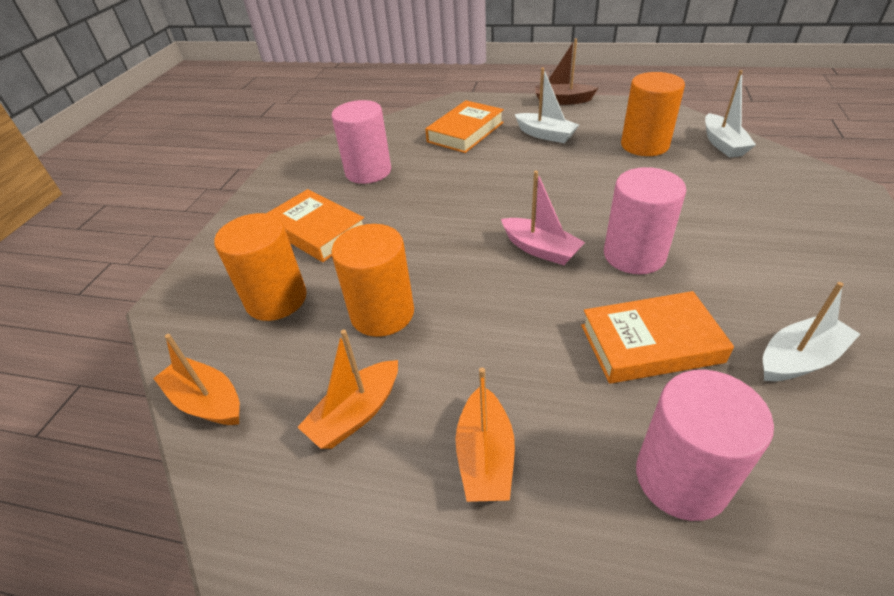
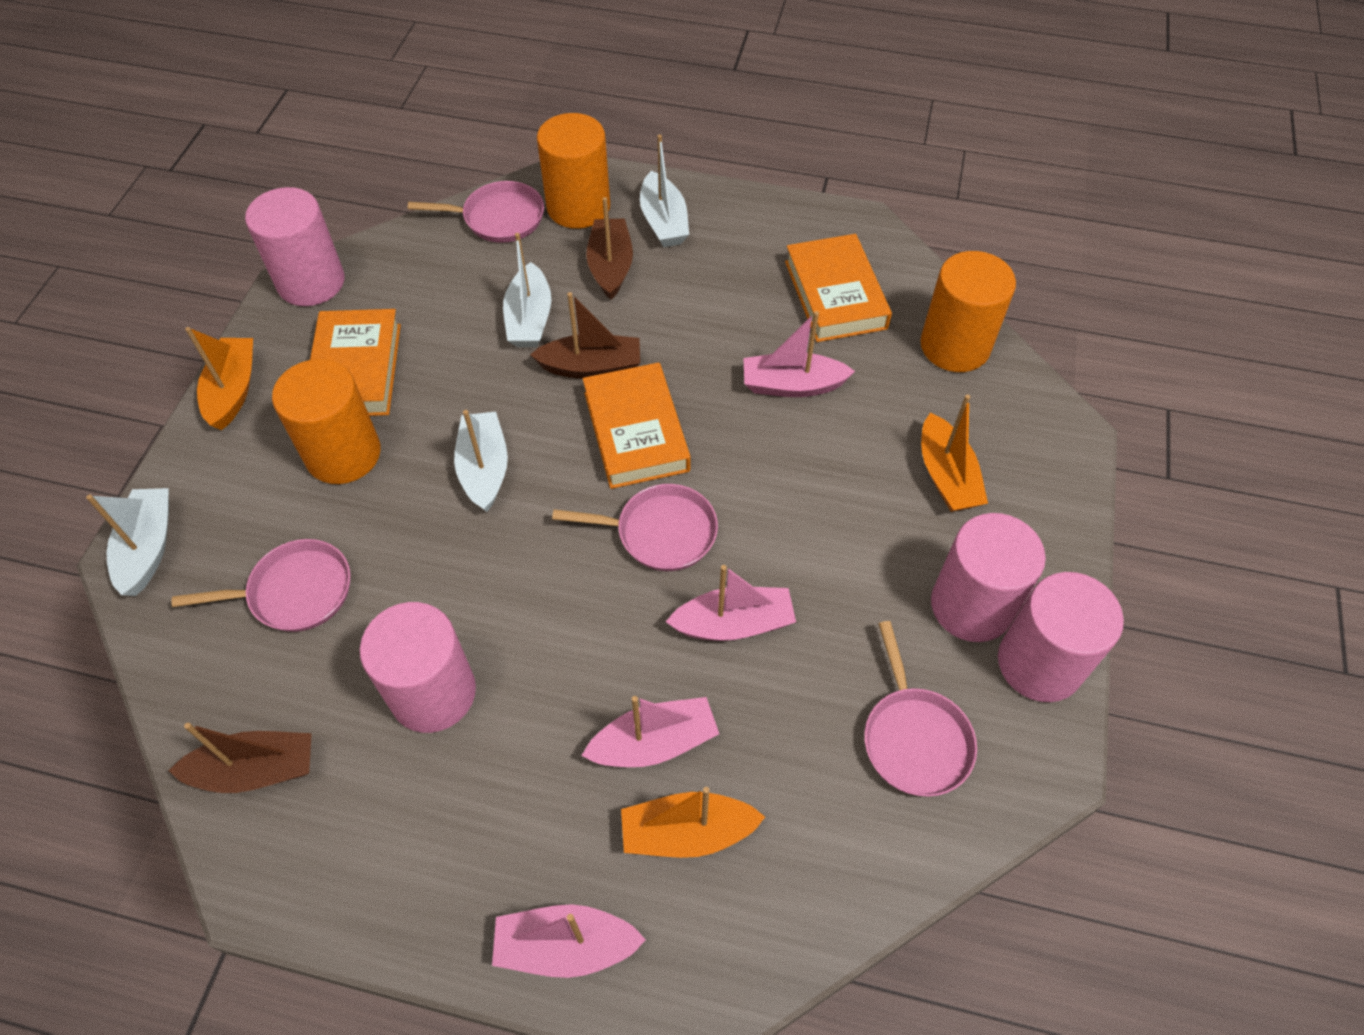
brown boat: [535,39,598,105] = 1 -> [168,723,312,793] [530,292,640,379] [586,197,633,300] = 3
pink boat: [501,171,585,265] = 1 -> [492,904,646,978] [582,696,719,767] [666,565,796,641] [743,311,855,397] = 4
pink cylinder: [331,100,391,184] [604,167,686,274] [636,370,774,521] = 3 -> [245,187,344,306] [360,602,476,733] [931,513,1046,642] [998,572,1124,702] = 4
pink pan: none = 0 -> [171,539,351,632] [408,181,544,243] [552,484,718,571] [864,621,977,797] = 4
white boat: [515,68,579,143] [705,70,756,158] [763,282,860,381] = 3 -> [86,488,169,596] [454,410,508,512] [503,233,551,347] [640,135,689,247] = 4

